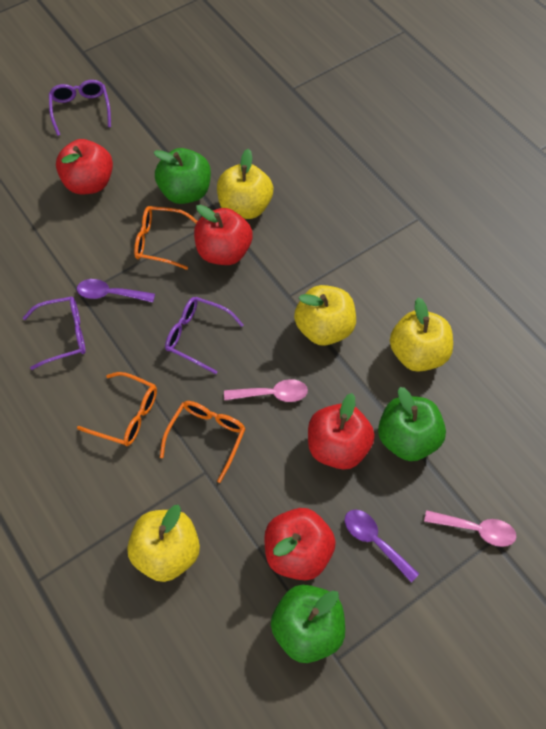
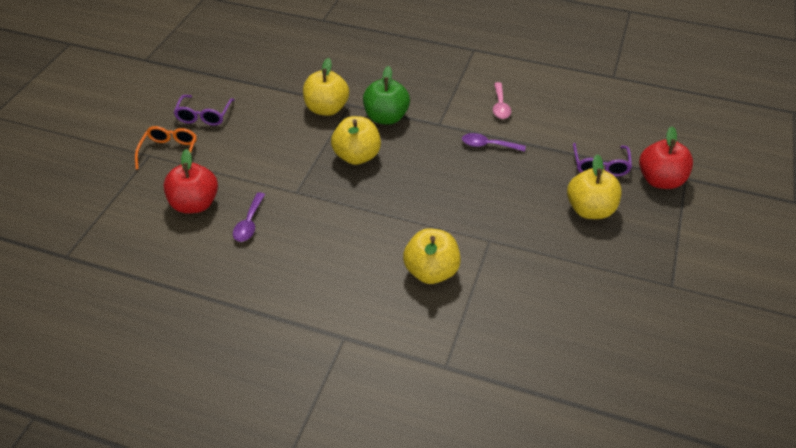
green apple: [153,148,211,204] [271,585,345,663] [378,387,446,461] = 3 -> [363,66,410,125] = 1
orange glasses: [77,372,157,446] [134,206,197,270] [160,401,246,483] = 3 -> [135,126,197,169] = 1
pink spoon: [224,379,308,402] [424,510,516,547] = 2 -> [493,82,511,119] = 1
purple glasses: [23,297,86,370] [49,80,111,136] [165,297,243,374] = 3 -> [174,95,234,126] [573,143,632,176] = 2
red apple: [56,139,113,194] [194,205,253,265] [264,508,336,580] [308,393,375,470] = 4 -> [164,149,218,213] [639,126,693,189] = 2

